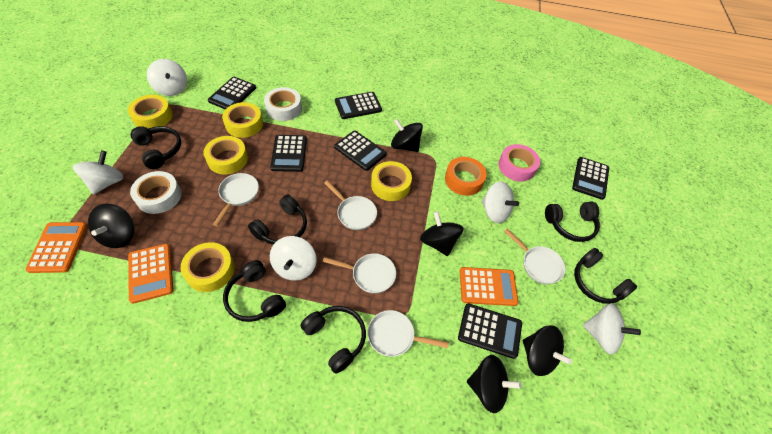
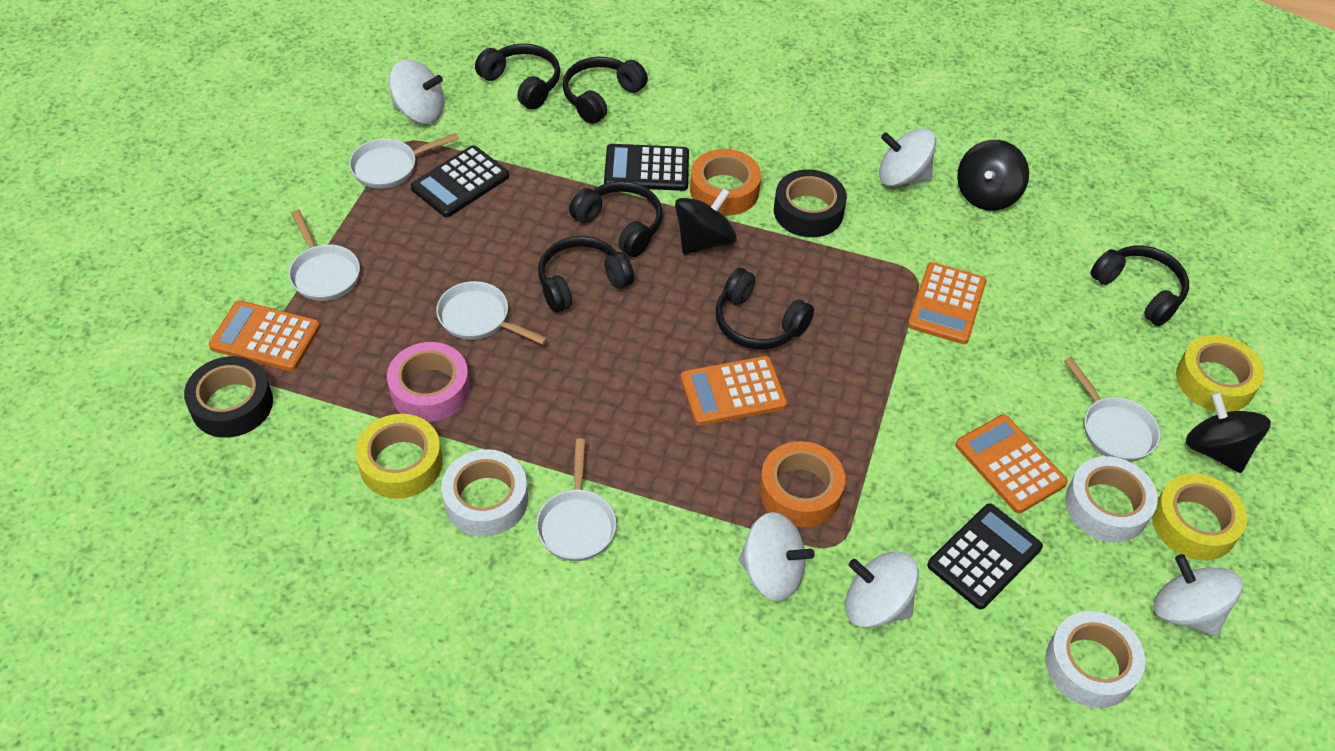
black calculator: [208,77,256,109] [270,135,307,172] [334,131,387,171] [335,92,382,119] [458,303,522,359] [572,157,609,200] = 6 -> [411,145,509,217] [604,144,689,191] [927,503,1043,610] = 3
black spinning top: [88,204,135,248] [391,119,423,152] [420,211,464,256] [467,355,522,413] [523,325,572,376] = 5 -> [675,188,737,254] [957,140,1029,211] [1186,392,1271,473] = 3
black tape: none = 0 -> [184,356,273,438] [774,169,847,237] = 2
orange calculator: [25,222,87,273] [128,244,174,304] [460,267,518,306] = 3 -> [209,300,320,371] [681,356,787,426] [908,262,986,344] [956,414,1068,513] = 4
orange tape: [445,157,487,196] = 1 -> [690,149,761,216] [759,441,845,527] = 2
white tape: [130,171,182,214] [264,87,302,121] = 2 -> [441,449,528,537] [1045,611,1146,708] [1065,456,1158,542] = 3
yellow tape: [128,95,173,128] [181,242,235,292] [203,136,248,175] [222,102,263,138] [371,161,412,201] = 5 -> [355,414,443,499] [1152,474,1247,561] [1176,335,1264,412] = 3

